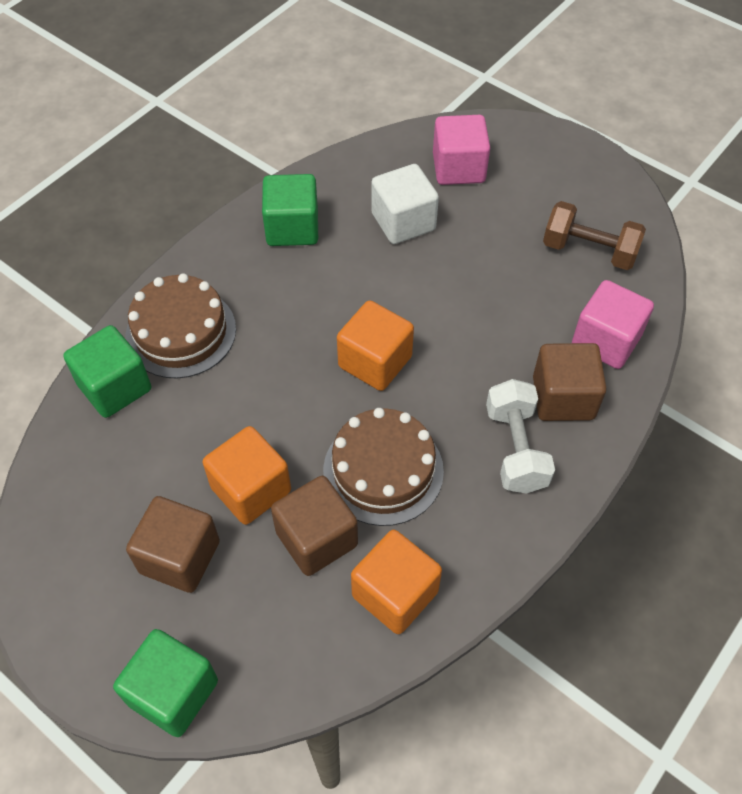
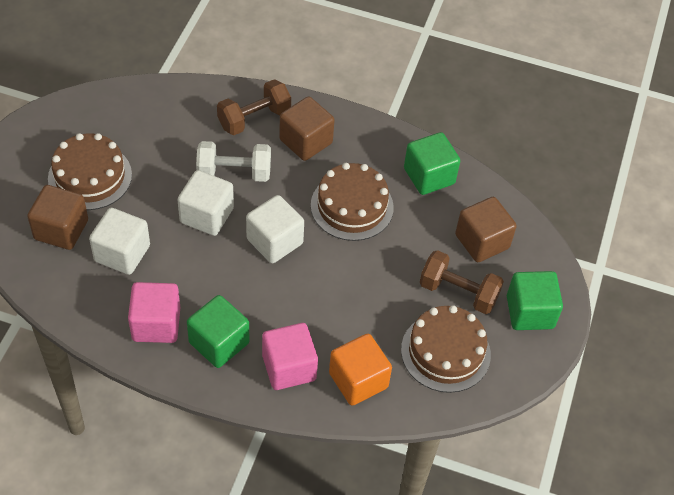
brown cake: [126,273,236,378] [323,408,444,526] = 2 -> [48,133,132,210] [311,163,394,241] [401,305,491,393] = 3
brown dumbbell: [543,201,646,270] = 1 -> [217,79,291,135] [420,250,504,314] = 2
orange cube: [203,426,291,525] [337,300,414,391] [351,530,442,634] = 3 -> [329,334,392,406] = 1
white cube: [371,164,439,244] = 1 -> [89,208,150,275] [177,170,234,236] [246,195,304,263] = 3

